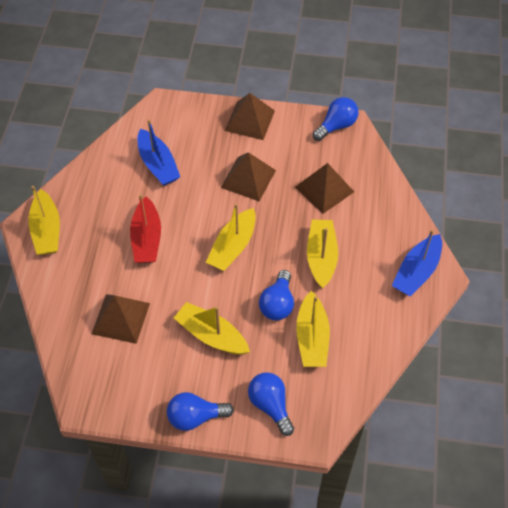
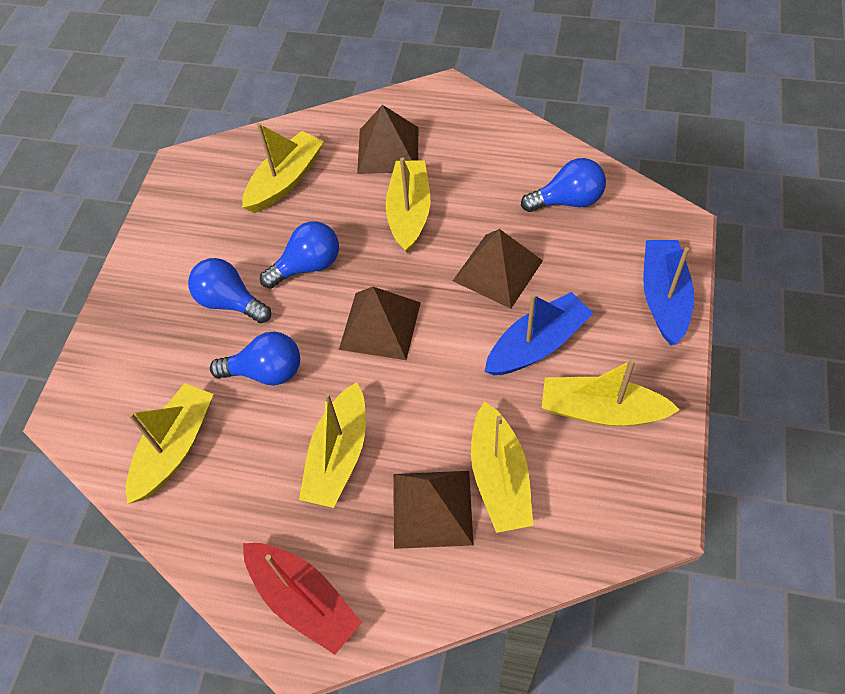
yellow boat: [28,186,60,255] [174,302,250,355] [206,203,256,271] [296,291,330,367] [307,220,338,288] = 5 -> [126,383,214,504] [242,123,324,213] [299,382,366,508] [385,158,430,253] [471,401,533,533] [542,359,680,426] = 6

